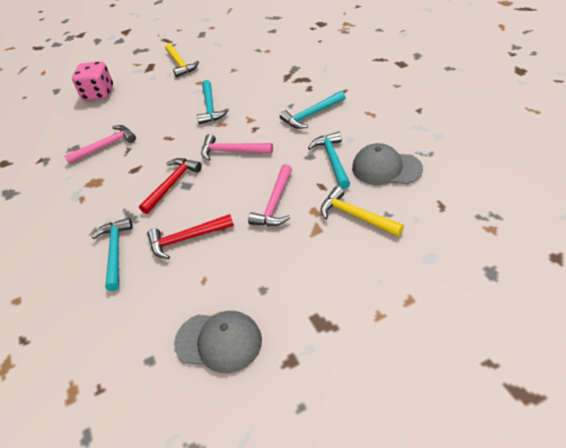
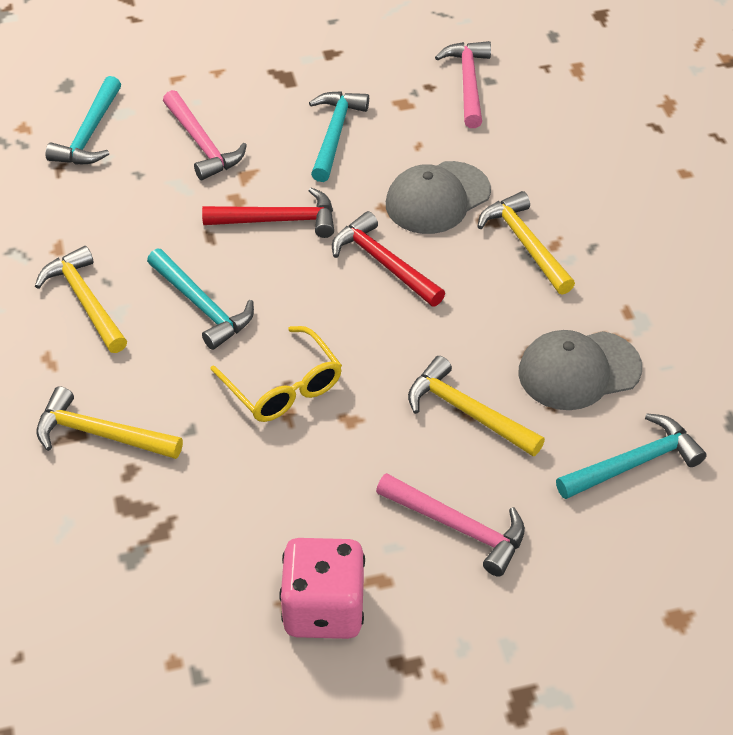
yellow glasses: none = 0 -> [210,326,342,422] = 1
yellow hammer: [165,44,199,77] [320,186,404,237] = 2 -> [35,246,127,353] [36,386,183,459] [408,356,545,456] [477,191,575,295] = 4

